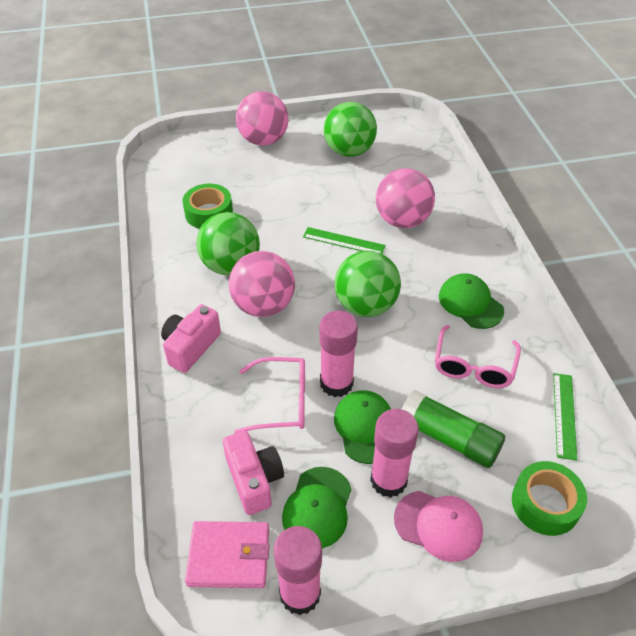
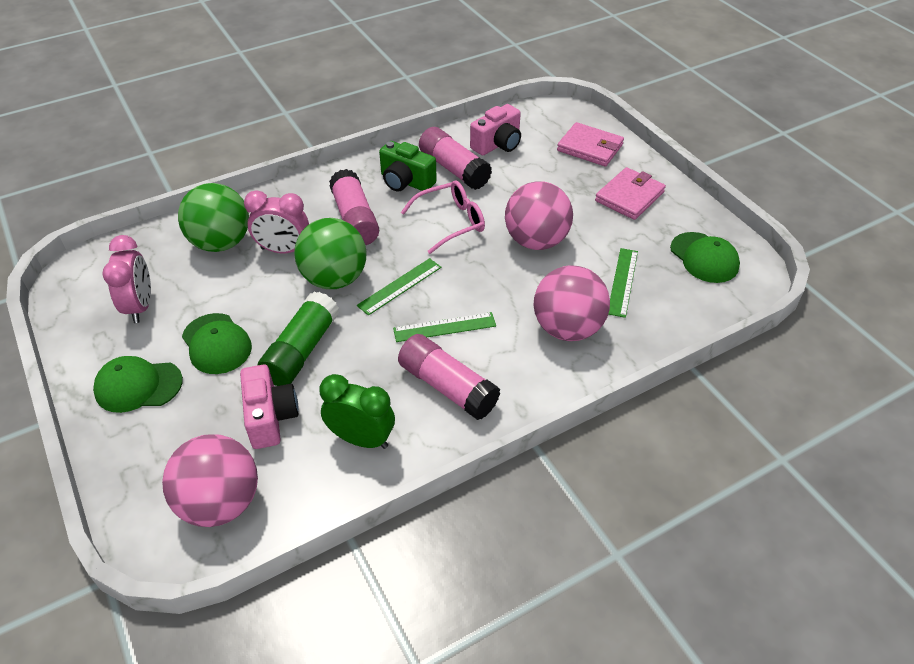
green ball: [196,212,260,275] [324,102,377,157] [335,251,401,317] = 3 -> [178,183,249,252] [294,218,367,289] = 2
green camera: none = 0 -> [379,141,437,191] = 1
green clock: none = 0 -> [319,374,395,449] = 1
green ruler: [303,227,386,254] [553,373,577,461] = 2 -> [357,258,441,316] [393,312,496,342] [608,248,638,318] = 3
green tape: [183,183,233,229] [512,461,587,536] = 2 -> none = 0
pink cap: [394,491,483,562] = 1 -> none = 0
pink clock: none = 0 -> [102,235,151,323] [244,190,309,253] = 2
pink glasses: [234,357,305,433] [435,325,521,388] = 2 -> [401,180,485,254] = 1
pink wallet: [185,521,269,588] = 1 -> [557,122,624,167] [595,167,666,220] = 2

